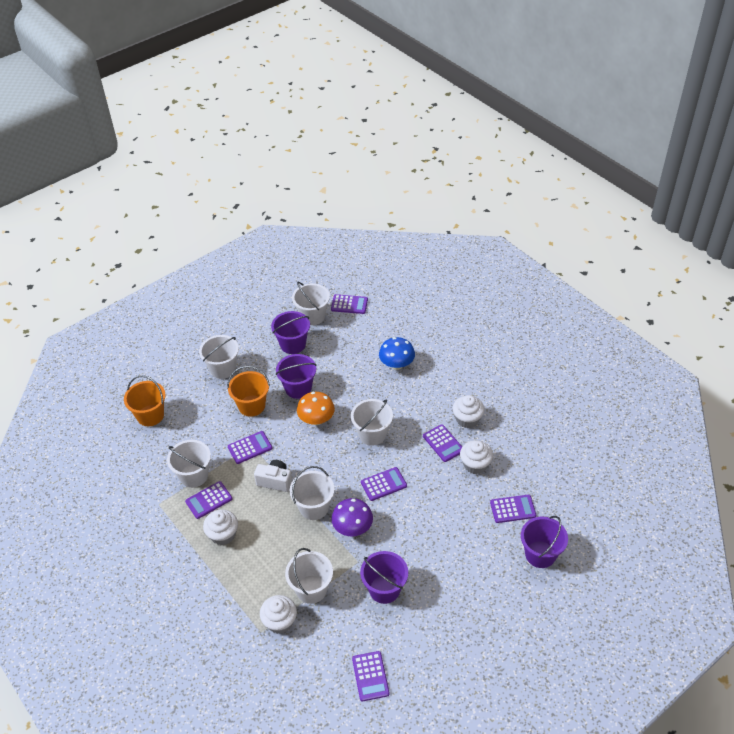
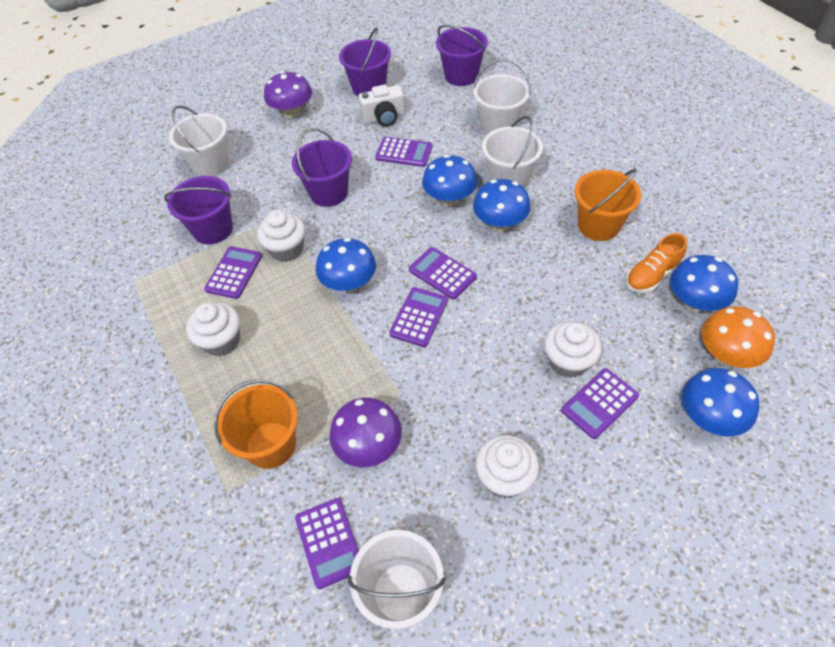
blue mushroom: [379,337,415,370] = 1 -> [316,238,376,292] [422,155,478,206] [473,179,531,231] [670,255,738,311] [682,368,759,437] = 5
orange shoe: none = 0 -> [626,233,687,293] = 1
purple calculator: [185,481,232,519] [228,431,272,464] [331,294,368,314] [352,651,390,701] [361,467,407,501] [423,424,462,462] [490,495,536,523] = 7 -> [204,246,262,299] [295,498,359,589] [375,137,432,167] [389,287,448,347] [409,247,477,300] [561,368,639,439] = 6
purple mushroom: [332,498,373,536] = 1 -> [264,71,312,118] [329,398,402,467] = 2
white bucket: [167,440,211,488] [199,335,239,379] [285,548,333,604] [290,466,335,520] [292,282,330,325] [351,399,393,446] = 6 -> [169,105,229,176] [348,530,446,629] [473,59,531,134] [482,116,543,189] = 4

